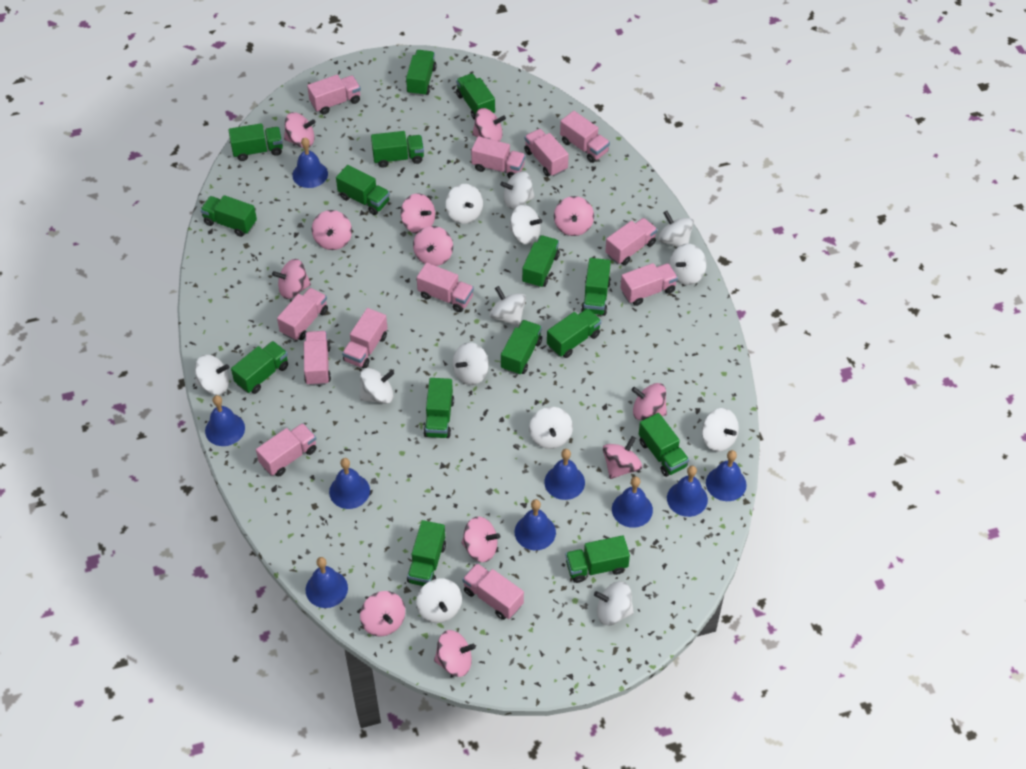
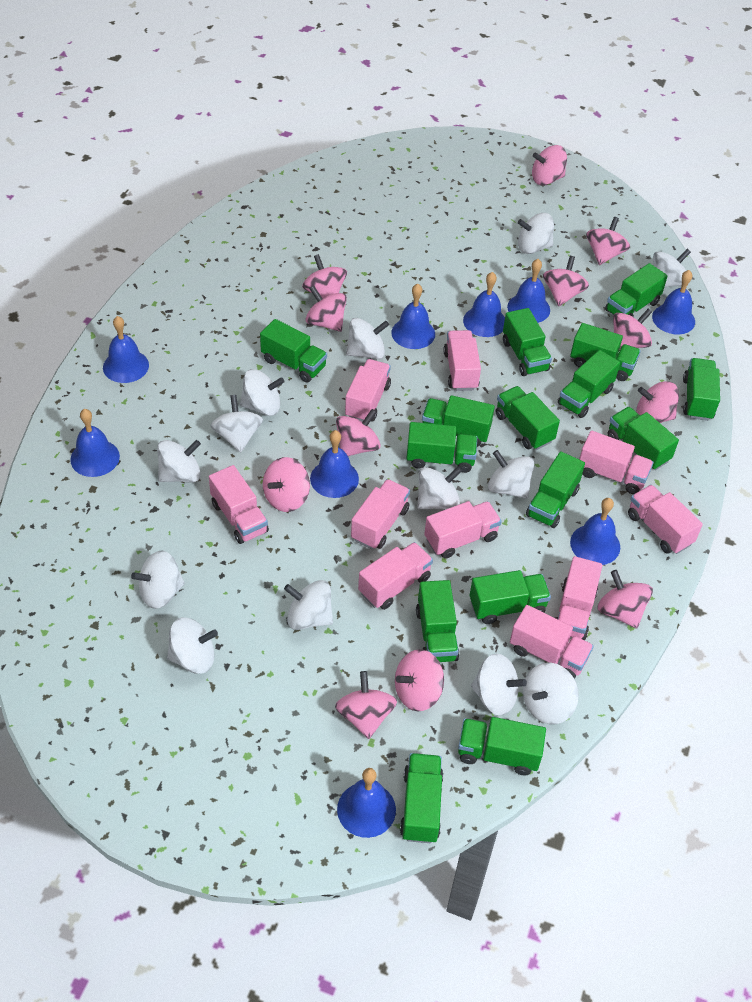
pink truck: [256,423,317,477] [277,288,328,341] [304,331,331,386] [307,75,361,115] [342,308,387,369] [417,263,474,312] [462,563,524,620] [471,136,525,179] [524,129,569,177] [560,111,610,163] [605,218,657,265] [621,263,678,306] = 12 -> [209,465,269,544] [345,359,391,422] [351,479,410,549] [358,542,433,610] [424,501,502,559] [443,330,481,391] [510,605,594,679] [556,556,603,640] [579,431,654,494] [628,485,703,554] = 10

